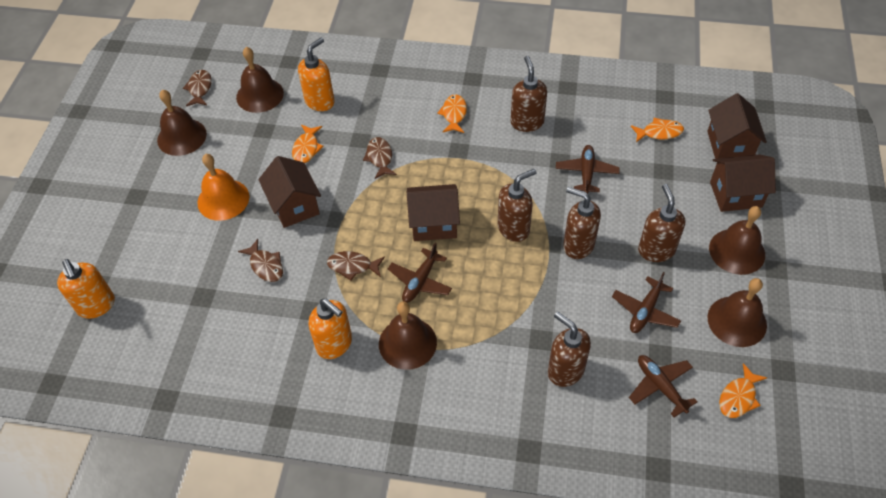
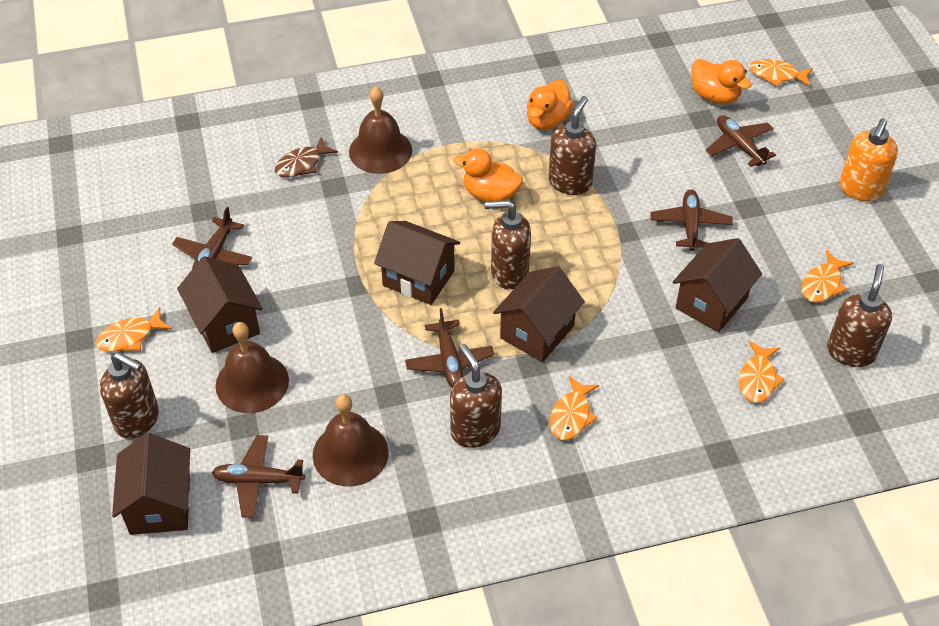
brown bell: [157,90,207,156] [236,47,284,113] [379,301,437,370] [707,278,767,347] [709,206,765,275] = 5 -> [216,322,289,413] [313,394,389,487] [349,87,412,174] = 3
brown fish: [183,70,212,106] [238,239,283,282] [327,251,385,280] [363,137,397,179] = 4 -> [275,137,338,178] = 1
brown house: [258,156,321,228] [407,184,460,241] [707,93,767,159] [710,154,776,212] = 4 -> [112,433,190,535] [177,256,263,353] [374,221,460,305] [493,266,585,362] [673,238,762,333] = 5
brown plane: [388,243,452,303] [556,145,620,194] [612,272,681,333] [629,355,697,417] = 4 -> [172,207,252,269] [212,435,305,518] [405,308,494,388] [650,189,733,251] [705,115,776,167] = 5
orange bell: [197,154,249,221] = 1 -> none = 0
orange duck: none = 0 -> [453,148,523,202] [527,80,574,130] [692,59,751,104] = 3
orange fish: [292,124,324,163] [437,94,467,133] [631,118,684,142] [719,363,767,418] = 4 -> [96,307,172,352] [550,376,599,440] [739,341,785,403] [749,59,813,87] [801,250,853,303] = 5
orange soap dispenser: [57,259,115,319] [298,38,335,111] [308,299,352,359] = 3 -> [839,118,898,201] = 1

